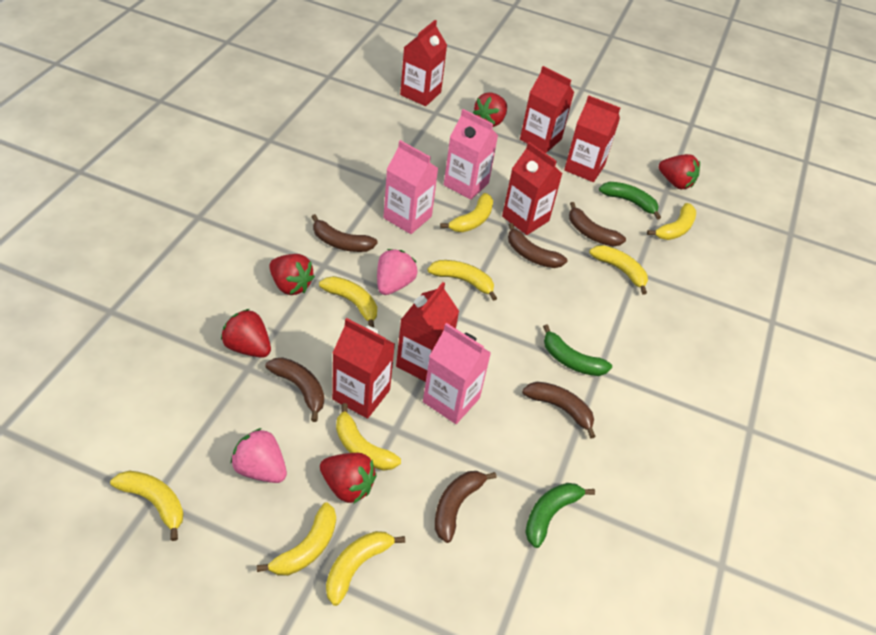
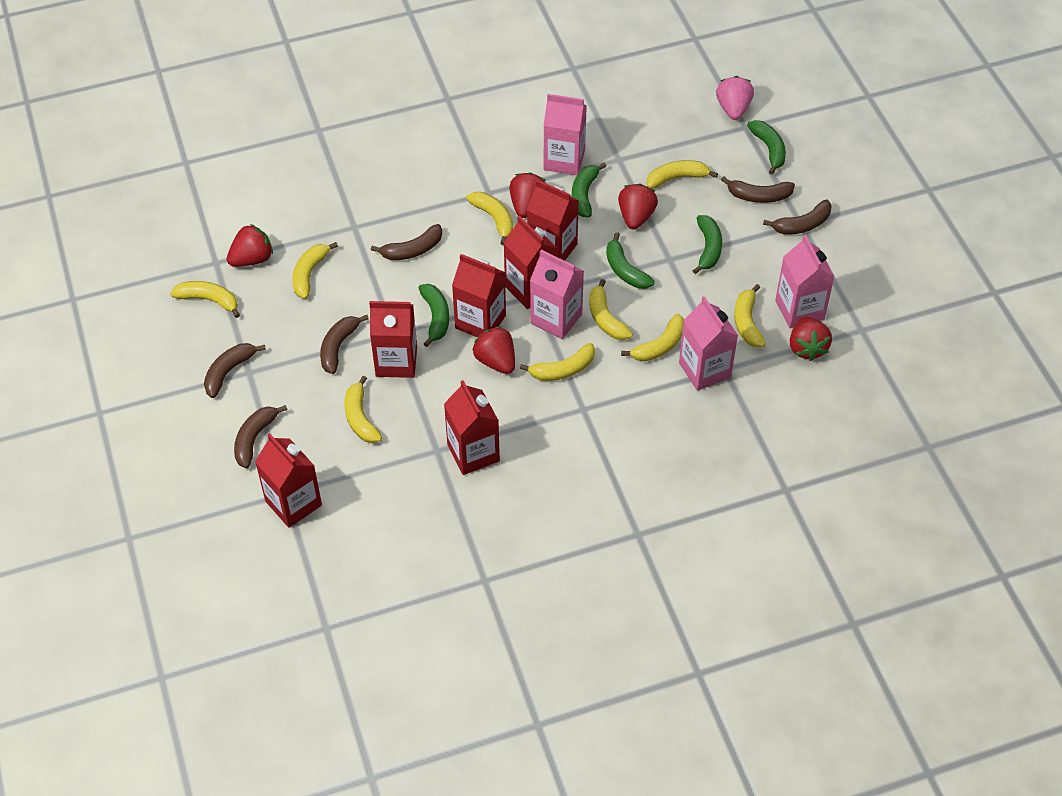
green banana: [525,483,595,548] [543,324,612,376] [599,182,661,220] = 3 -> [418,284,449,347] [572,163,606,218] [606,232,655,289] [692,215,722,274] [747,120,786,175] = 5
pink carton: [383,140,439,234] [423,323,491,424] [444,109,498,200] = 3 -> [530,250,584,339] [544,94,587,175] [679,296,738,391] [775,235,835,328] = 4
pink strawberry: [231,428,287,483] [377,249,418,295] = 2 -> [716,76,754,120] = 1

